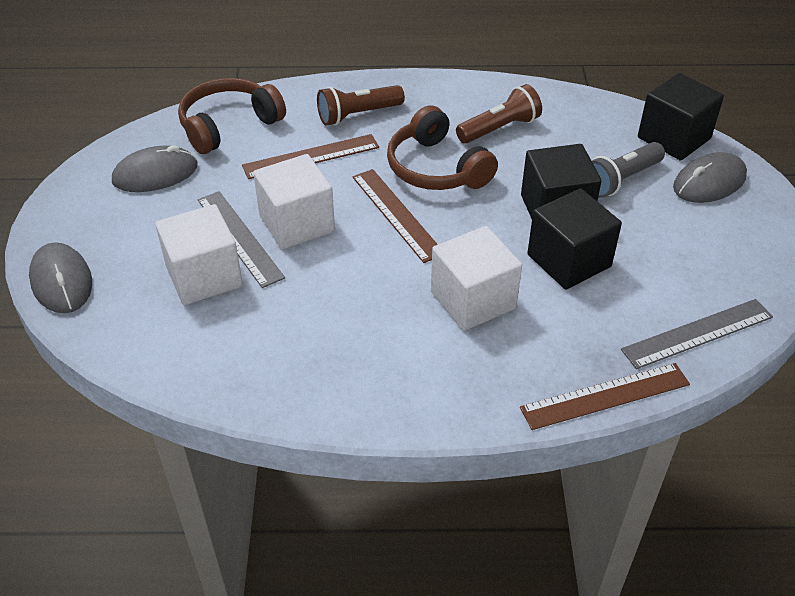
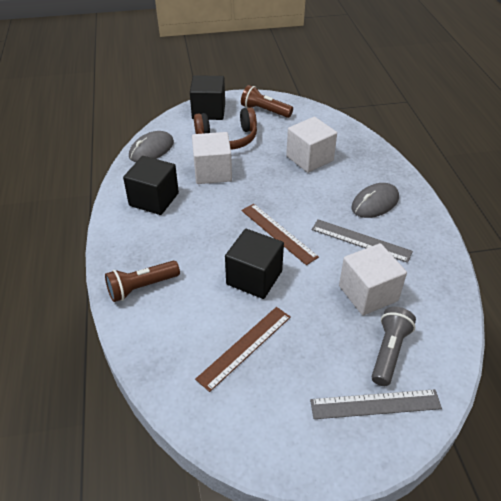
brown headphones: [178,78,286,154] [387,106,498,190] = 2 -> [194,107,257,150] = 1
brown ruler: [242,134,379,179] [353,169,438,263] [520,363,690,430] = 3 -> [195,307,291,392] [241,204,319,265] = 2
grey mouse: [29,242,92,313] [112,146,198,192] [673,152,747,203] = 3 -> [129,131,174,162] [351,183,399,218] = 2

